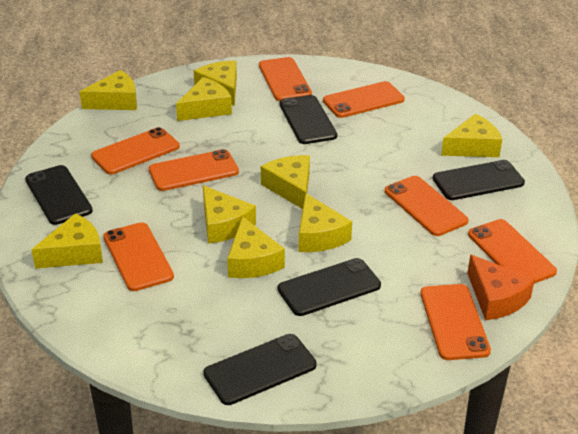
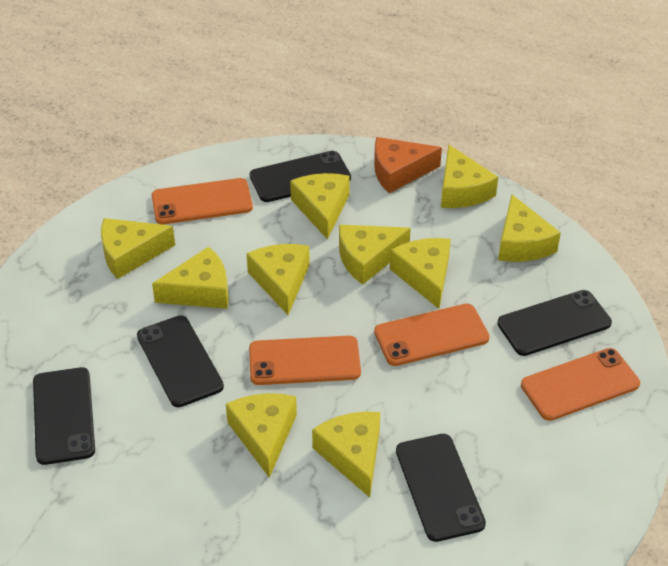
orange phone: [91,127,180,174] [103,222,174,291] [148,149,239,191] [259,57,312,101] [323,81,405,118] [385,176,469,236] [420,284,491,360] [468,219,557,284] = 8 -> [152,178,253,224] [249,336,361,385] [374,304,490,366] [521,348,640,421] = 4
yellow cheese: [31,213,103,269] [79,70,137,110] [176,77,232,121] [194,61,237,106] [203,185,256,244] [227,216,285,278] [261,155,310,209] [298,193,352,252] [441,114,502,157] = 9 -> [101,218,175,279] [152,247,229,309] [226,393,297,478] [247,244,310,315] [290,173,350,239] [312,412,380,497] [339,225,411,284] [390,238,451,309] [441,145,498,208] [498,195,561,262] = 10

